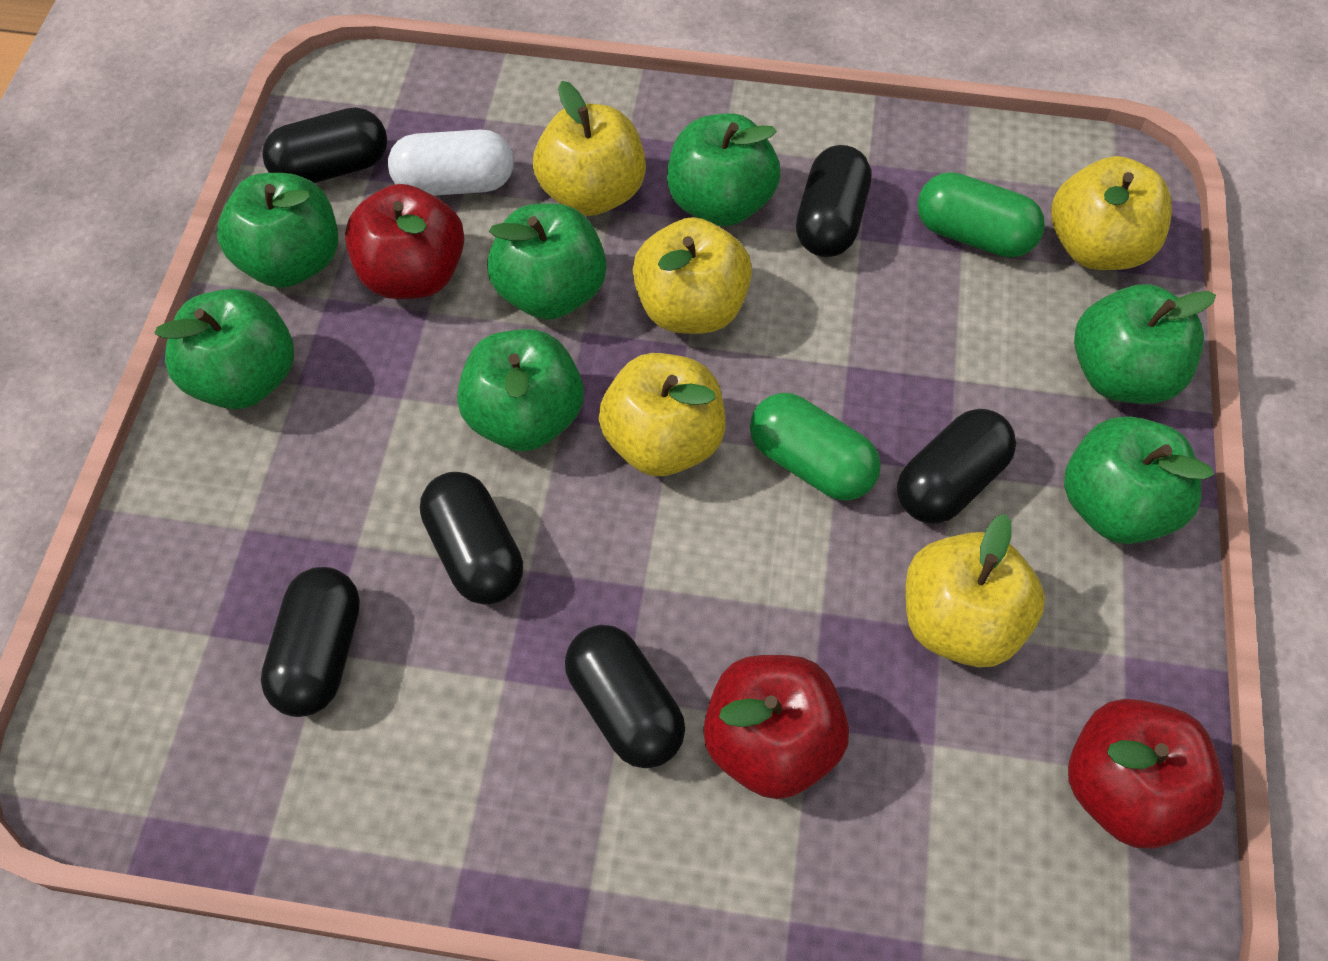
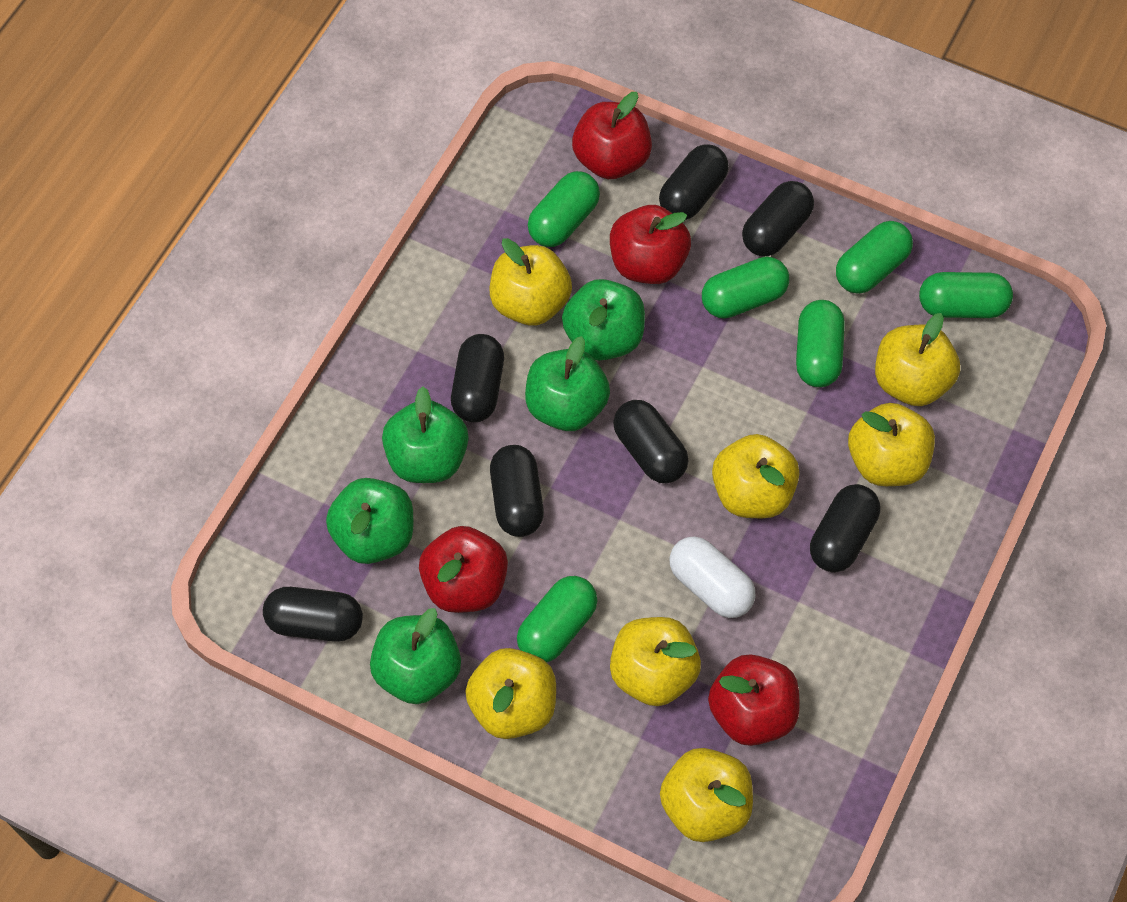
black capsule: [261,567,360,717] [262,107,387,183] [420,472,523,605] [565,625,685,768] [796,145,871,257] [897,409,1016,524] = 6 -> [263,587,363,642] [451,334,504,422] [490,445,544,537] [613,400,689,483] [659,144,729,220] [742,181,814,256] [810,484,880,572] = 7
green apple: [155,289,294,409] [217,173,338,288] [457,329,584,451] [487,203,607,320] [667,113,780,226] [1064,416,1214,544] [1074,284,1216,404] = 7 -> [326,478,413,564] [370,608,461,704] [382,387,468,483] [525,336,610,431] [562,279,645,361] = 5
green capsule: [750,393,881,501] [917,172,1045,258] = 2 -> [517,576,597,662] [528,171,600,247] [702,256,789,319] [796,300,845,387] [836,221,913,294] [919,272,1013,318] = 6
red apple: [345,184,465,299] [703,655,849,799] [1068,699,1224,849] = 3 -> [419,526,508,613] [572,92,652,179] [610,205,691,284] [708,654,800,746] = 4
yellow apple: [533,81,646,216] [599,353,726,476] [633,217,752,334] [905,514,1045,667] [1051,156,1172,270] = 5 -> [465,648,556,739] [490,238,572,326] [610,617,701,706] [660,748,753,842] [712,434,800,518] [848,403,935,486] [875,313,960,406] = 7

